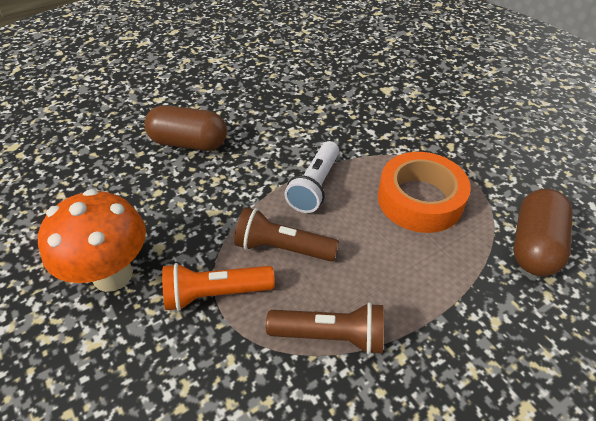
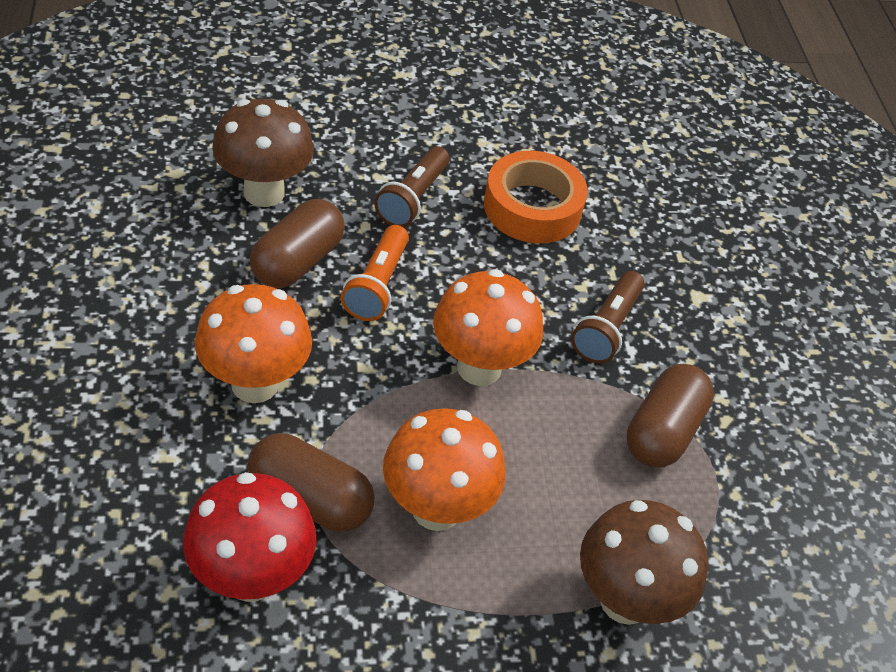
brown capsule: [145,105,227,151] [514,189,573,276] = 2 -> [248,433,374,532] [250,199,345,288] [627,364,714,467] = 3
brown mushroom: none = 0 -> [212,99,314,207] [580,500,708,625] = 2
orange mushroom: [38,189,146,292] = 1 -> [195,284,312,403] [383,408,506,531] [433,269,543,386] = 3
red mushroom: none = 0 -> [183,472,316,602] = 1
white flashlight: [284,141,339,213] = 1 -> none = 0

